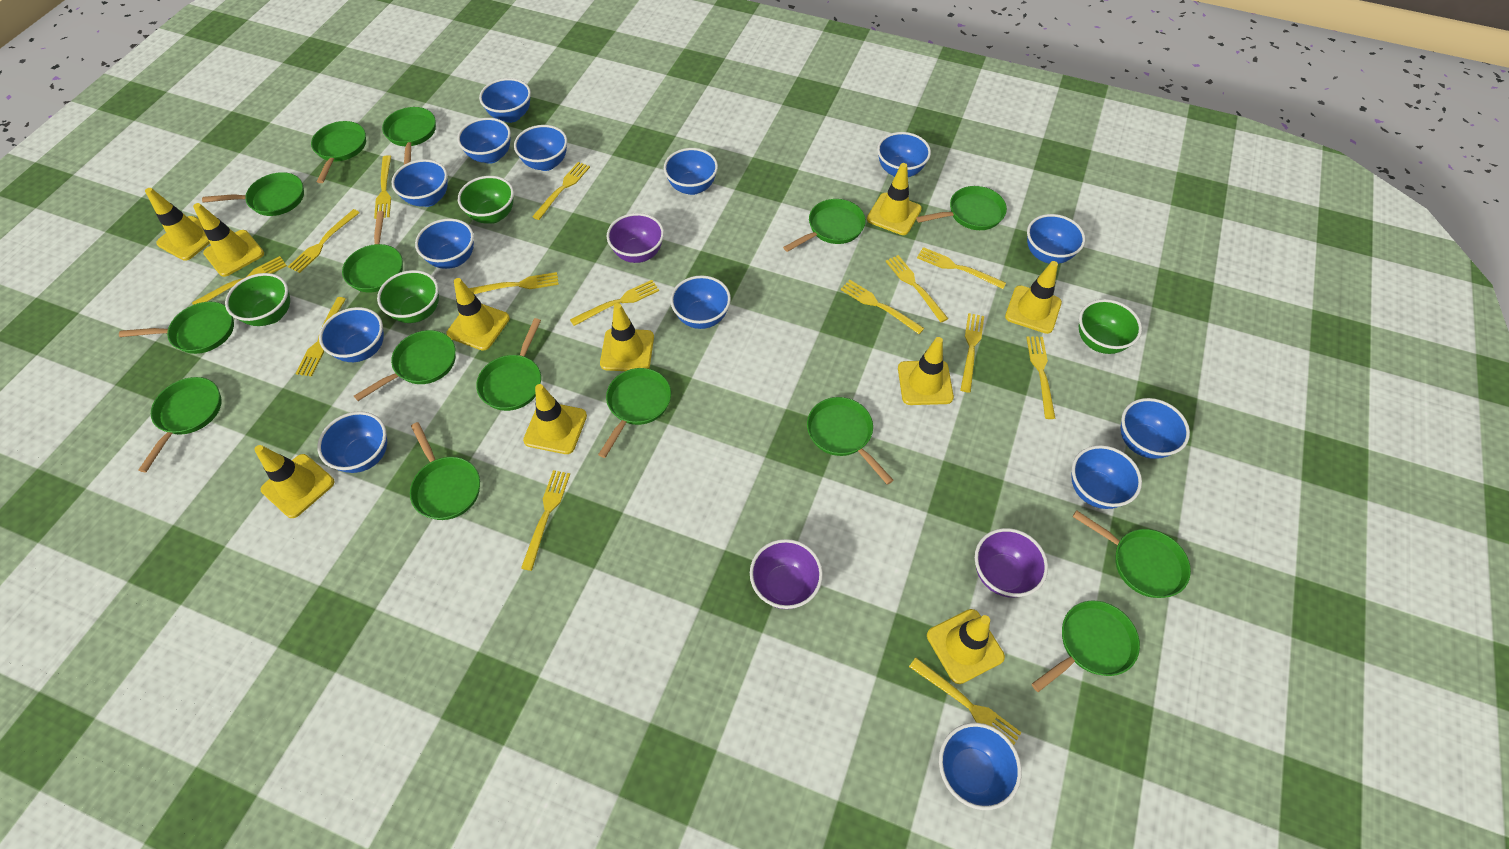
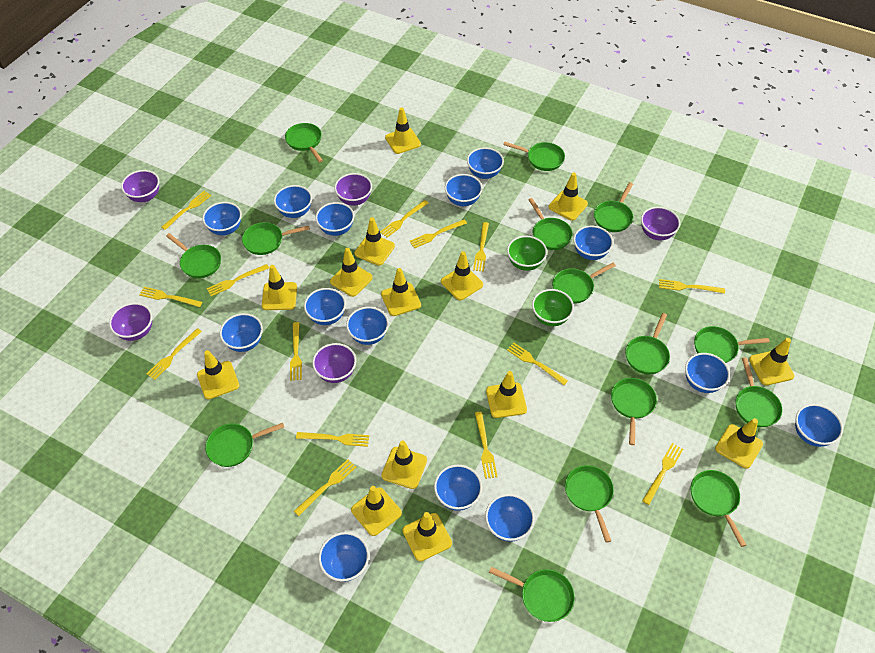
green bowl: [225,273,290,326] [377,270,439,323] [458,176,514,224] [1079,299,1142,354] = 4 -> [507,236,547,271] [532,289,574,326] = 2
purple bowl: [607,213,664,263] [750,539,823,609] [975,528,1048,597] = 3 -> [109,303,152,341] [121,170,160,202] [312,343,356,383] [334,173,372,206] [641,207,680,240] = 5
yellow traffic cone: [145,188,210,261] [193,203,264,277] [254,445,335,518] [446,278,510,351] [523,384,587,454] [600,303,654,371] [867,163,922,235] [898,337,954,405] [927,609,1005,684] [1005,261,1062,334] = 10 -> [197,350,239,399] [262,265,297,310] [330,248,373,297] [351,486,402,536] [354,217,395,266] [381,268,421,316] [381,441,427,489] [385,107,421,154] [403,512,452,561] [441,251,483,300] [486,371,527,418] [549,173,588,221] [715,418,763,469] [749,338,795,385] = 14

